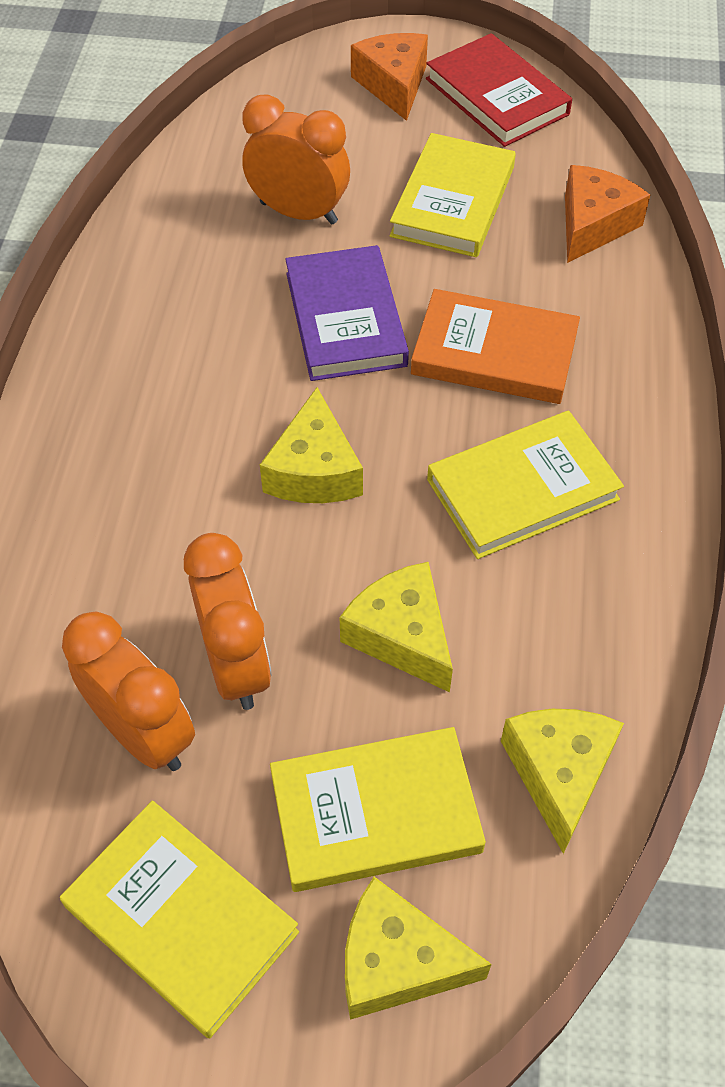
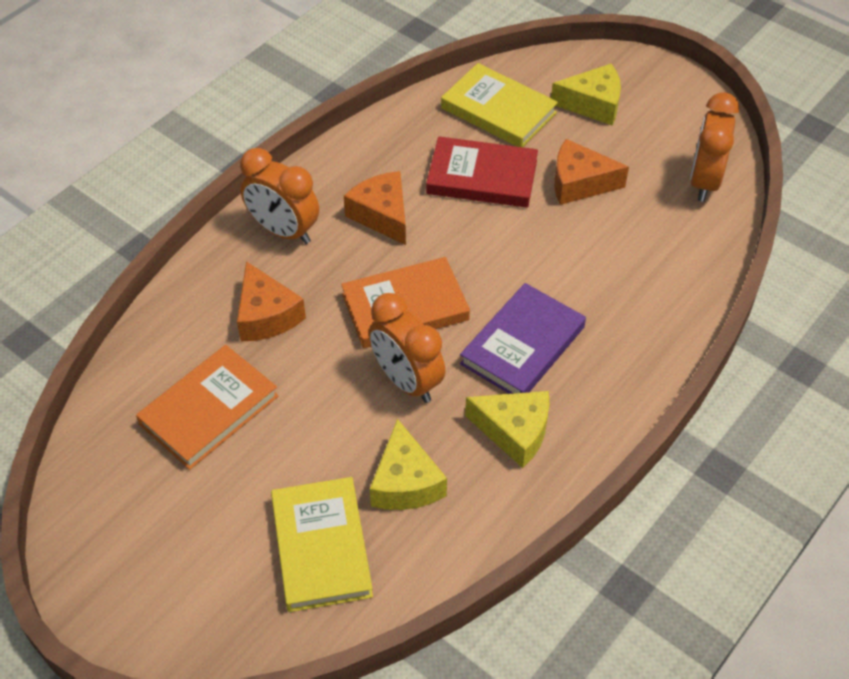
orange book: [411,289,580,404] = 1 -> [136,345,278,470] [341,257,470,348] = 2
orange cheese: [351,33,428,121] [565,165,650,263] = 2 -> [237,261,306,341] [344,171,406,245] [554,139,629,205] = 3
yellow book: [60,800,299,1038] [270,727,486,892] [389,133,516,257] [427,411,624,559] = 4 -> [271,477,373,612] [441,63,558,147] = 2
yellow cheese: [260,387,363,503] [340,562,453,692] [345,877,492,1020] [501,709,624,854] = 4 -> [370,419,447,510] [465,391,550,468] [551,64,621,126] = 3

